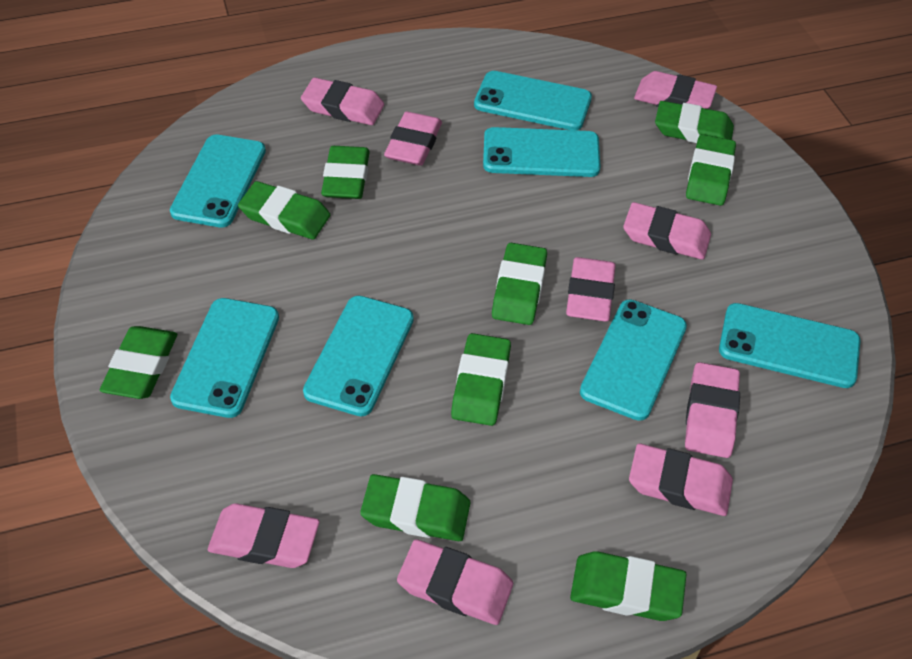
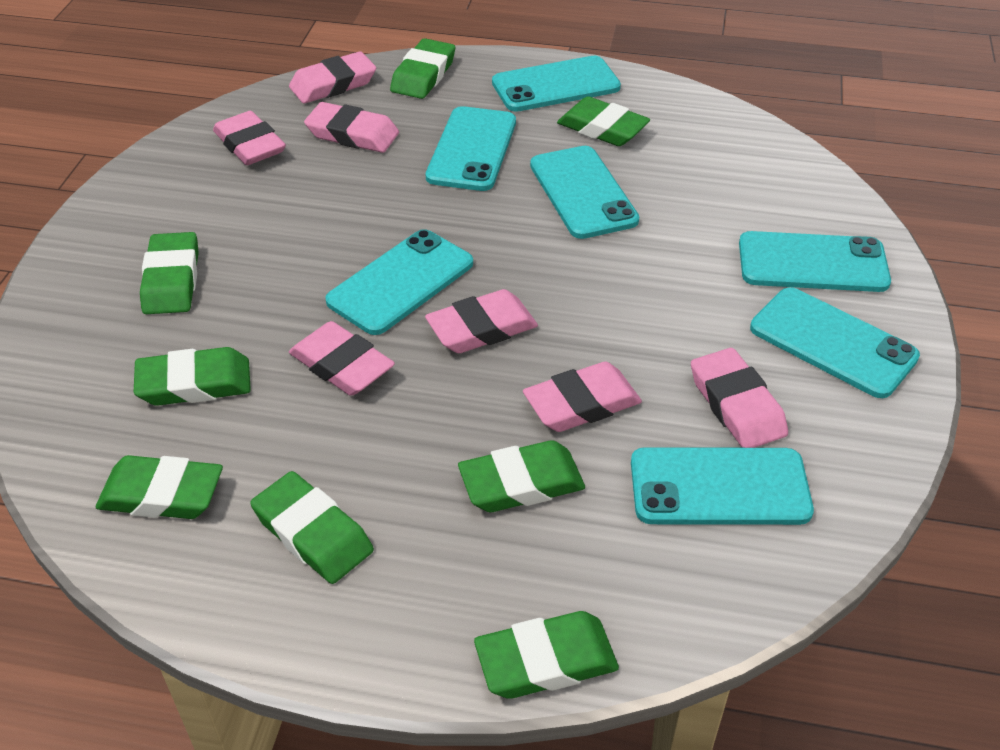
green eraser: [100,326,177,399] [238,181,330,239] [321,146,370,199] [360,474,470,541] [451,333,511,426] [492,243,547,325] [570,551,687,621] [655,101,734,143] [686,134,736,206] = 9 -> [95,455,223,519] [134,347,251,406] [140,232,199,314] [250,471,374,584] [390,38,455,99] [458,440,585,512] [474,611,619,699] [557,96,650,146] = 8
pink eraser: [208,503,320,568] [301,78,384,125] [384,112,442,165] [397,539,513,625] [566,257,616,322] [623,202,711,260] [629,444,733,516] [634,71,717,109] [685,362,740,458] = 9 -> [213,111,286,165] [289,51,376,103] [289,321,395,396] [304,102,399,153] [425,289,538,353] [523,362,642,432] [691,348,788,448] = 7

